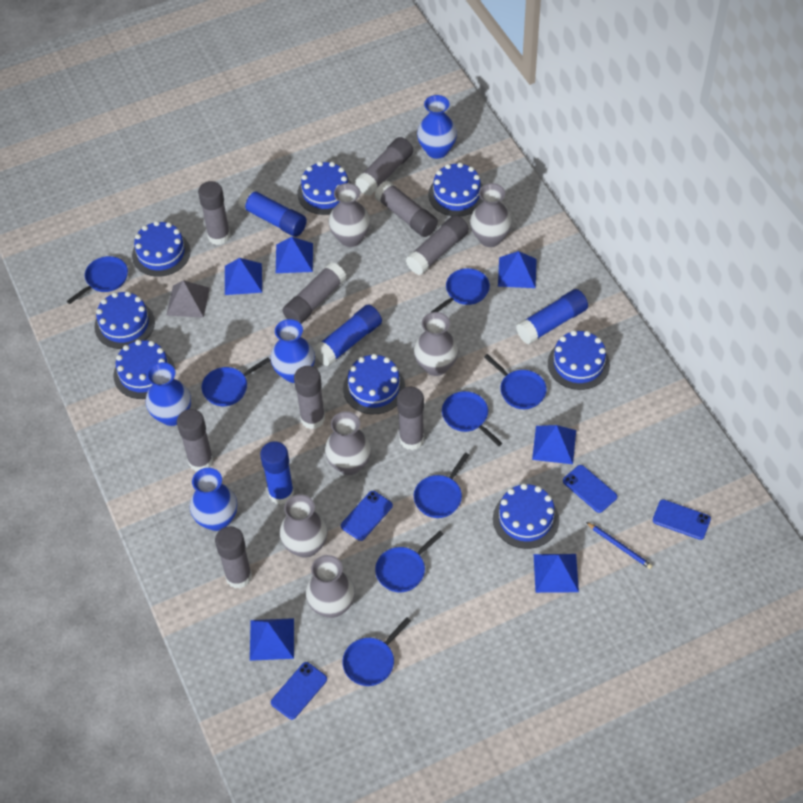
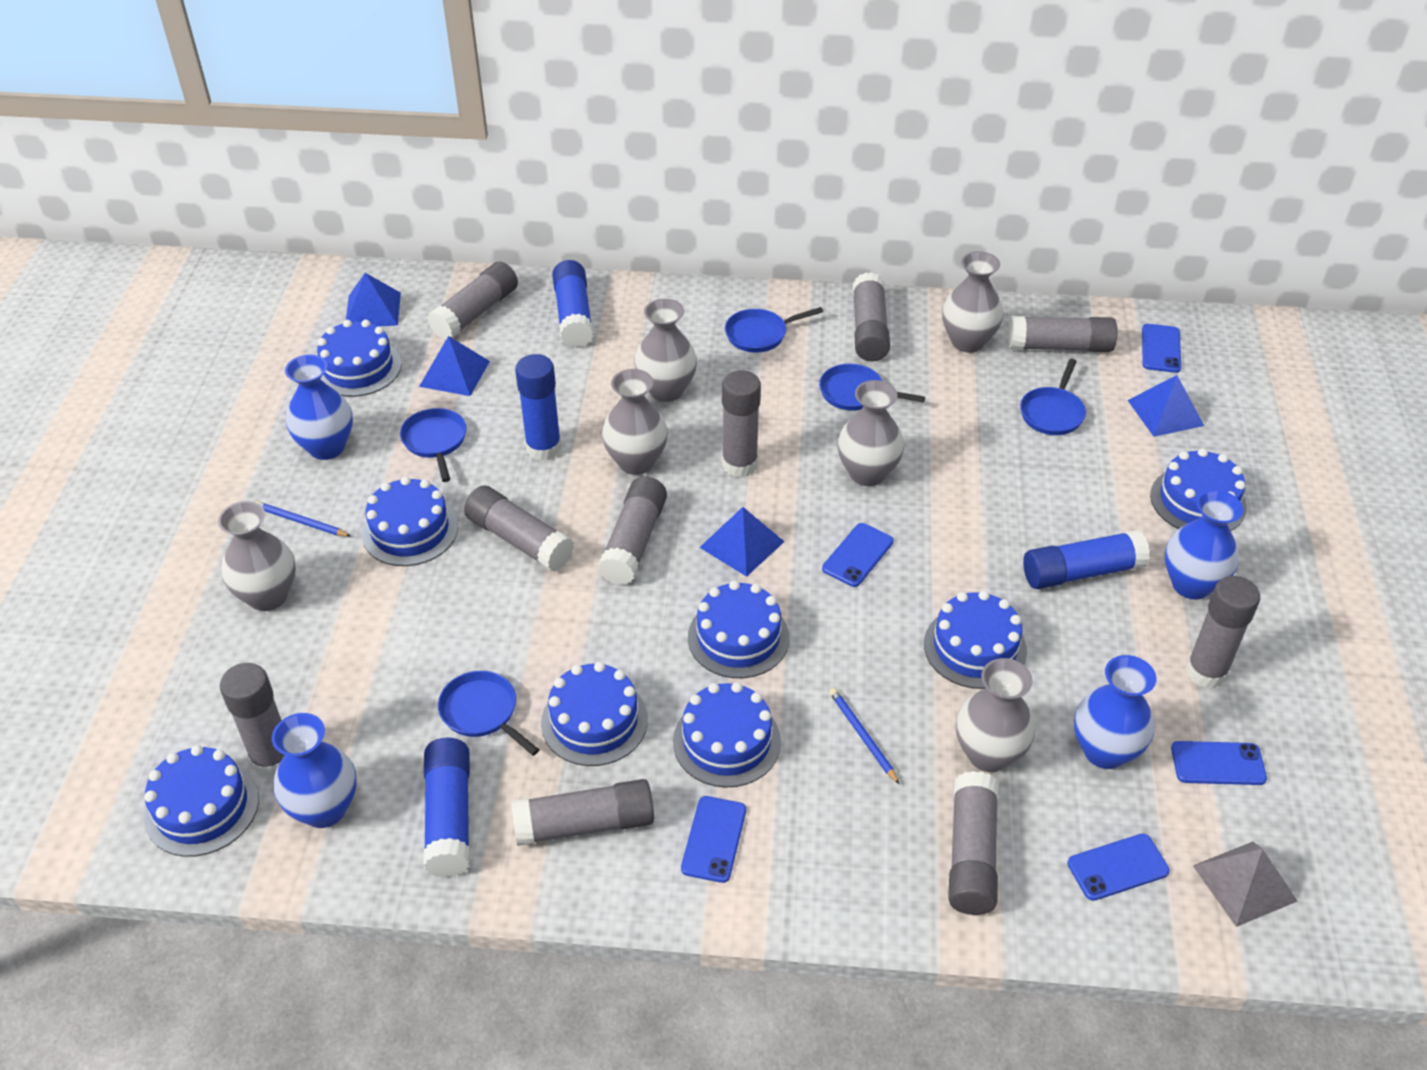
blue pan: [67,256,128,304] [201,357,271,406] [342,617,411,686] [375,531,444,592] [414,452,470,518] [431,268,490,312] [442,391,502,446] [484,354,547,409] = 8 -> [400,408,467,482] [438,671,539,756] [725,307,823,353] [819,364,925,411] [1020,359,1086,435] = 5
blue pencil: [586,522,653,569] = 1 -> [255,501,350,537] [829,688,899,784] = 2
blue phone: [271,662,327,720] [341,491,393,541] [563,465,617,513] [653,499,711,540] = 4 -> [681,796,746,883] [822,523,894,587] [1067,834,1170,901] [1142,324,1181,373] [1171,741,1267,785] = 5
blue pyramid: [225,258,262,295] [250,618,294,661] [276,237,313,273] [498,251,537,288] [532,425,576,464] [534,554,579,593] = 6 -> [346,273,401,326] [419,336,490,396] [699,507,785,577] [1128,375,1204,437] = 4
grey glue stick: [177,409,214,472] [198,181,230,245] [215,526,252,588] [283,262,347,324] [294,366,325,429] [355,137,413,196] [374,181,438,237] [397,387,424,450] [406,215,469,275] = 9 -> [220,663,285,777] [427,262,518,340] [464,485,574,572] [511,779,654,846] [598,476,667,585] [722,370,761,477] [853,272,890,361] [948,771,998,915] [1008,316,1118,352] [1186,576,1260,688] = 10

